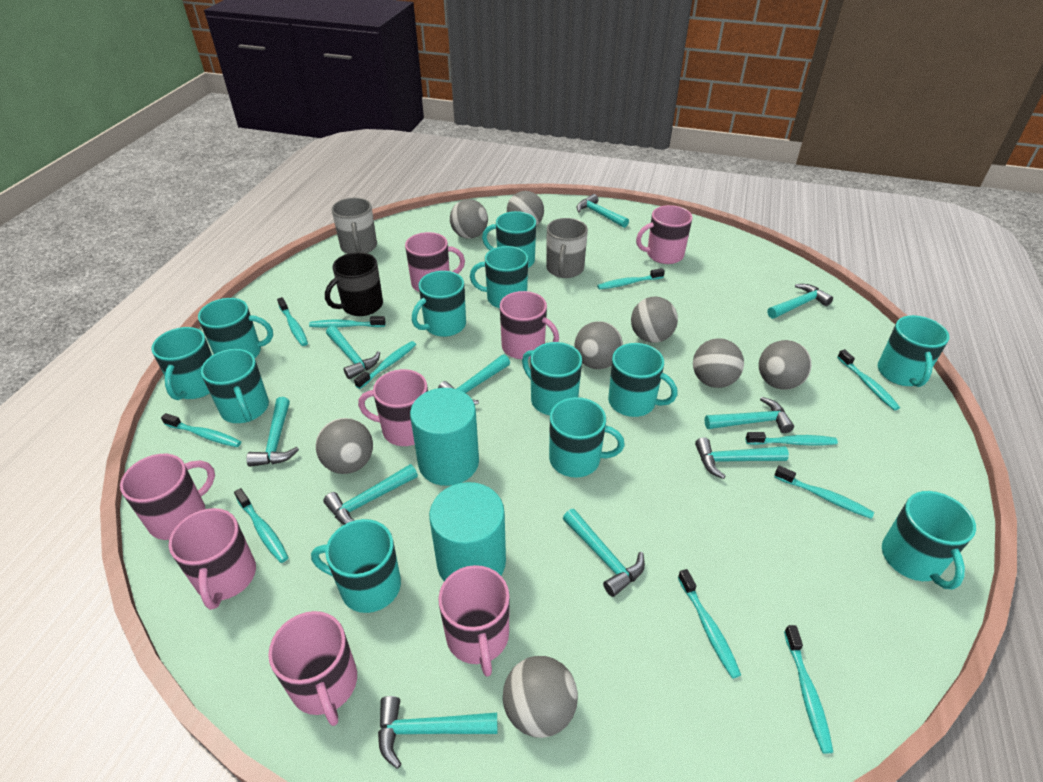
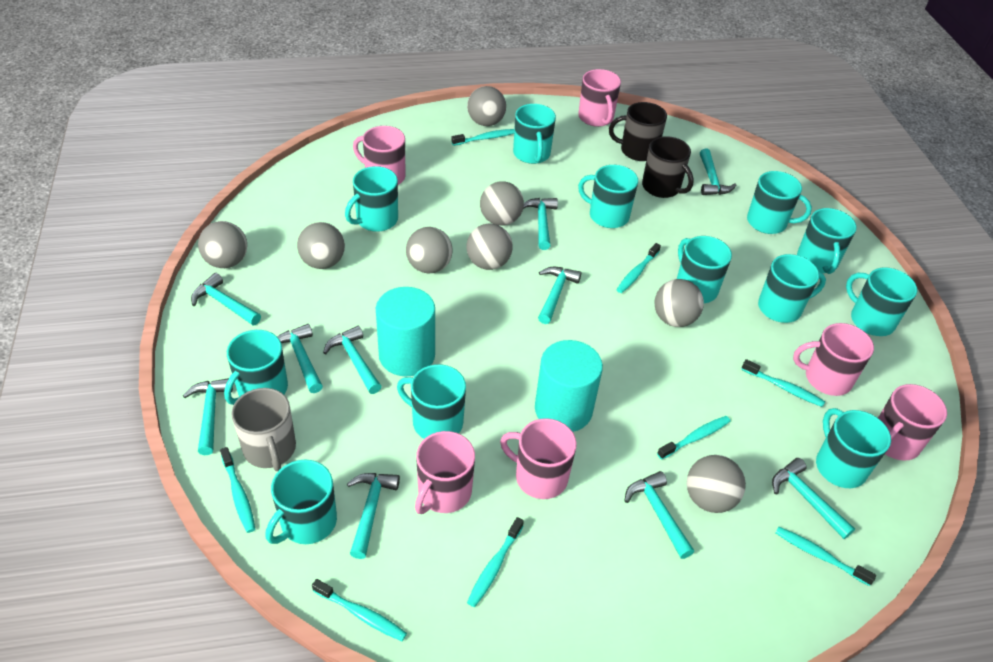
black mug: [325,252,383,316] = 1 -> [609,102,667,161] [642,136,694,198] = 2
grey mug: [331,198,377,254] [546,218,588,278] = 2 -> [231,388,296,471] = 1
pink mug: [120,454,215,540] [169,508,256,610] [268,611,357,726] [358,369,428,446] [405,232,465,292] [438,565,510,677] [500,291,559,359] [636,205,692,264] = 8 -> [353,126,405,185] [415,431,475,514] [500,418,577,499] [578,69,621,127] [793,323,874,396] [878,384,947,461] = 6
turquoise toothbrush: [161,413,242,447] [234,488,289,563] [277,297,308,346] [309,316,386,328] [354,341,416,389] [597,268,665,289] [678,569,741,679] [746,432,838,445] [774,466,874,519] [784,625,833,754] [837,349,900,410] = 11 -> [220,447,255,533] [312,579,407,641] [451,129,514,146] [467,517,524,607] [616,243,661,293] [657,416,730,460] [741,359,825,407] [775,526,876,586] = 8

